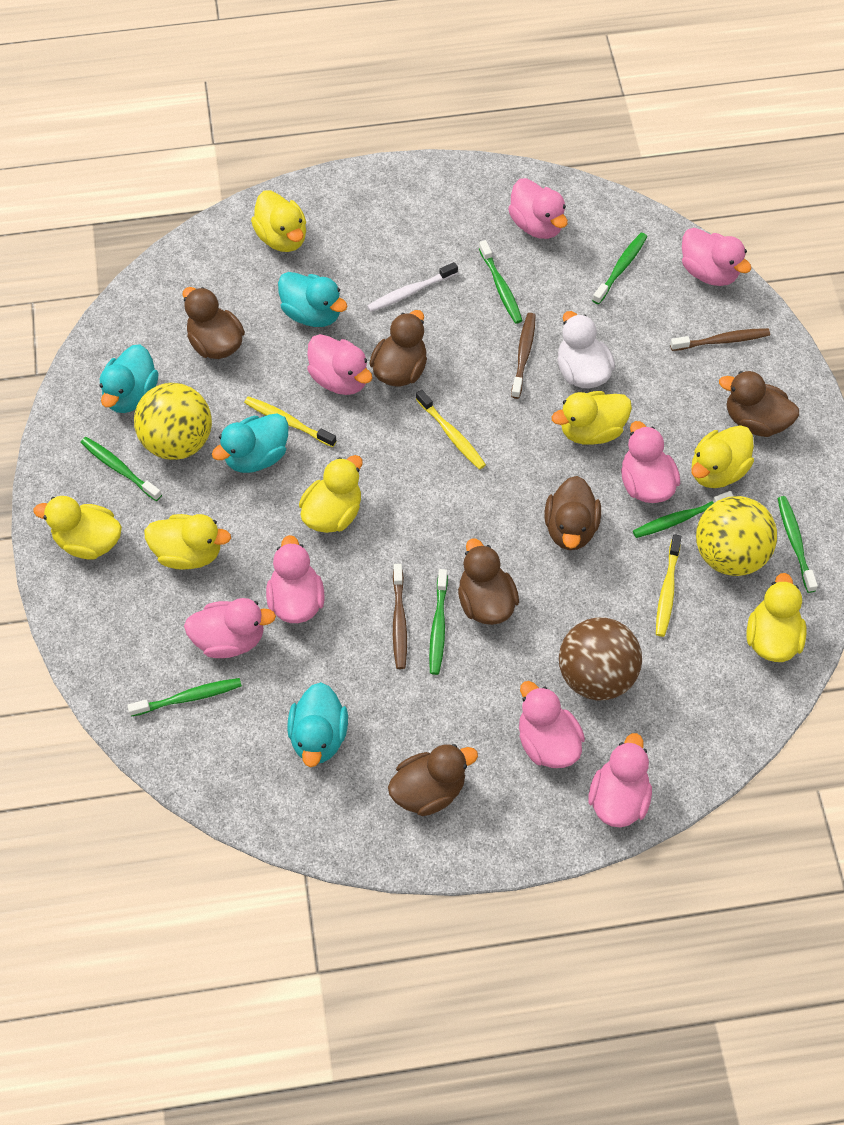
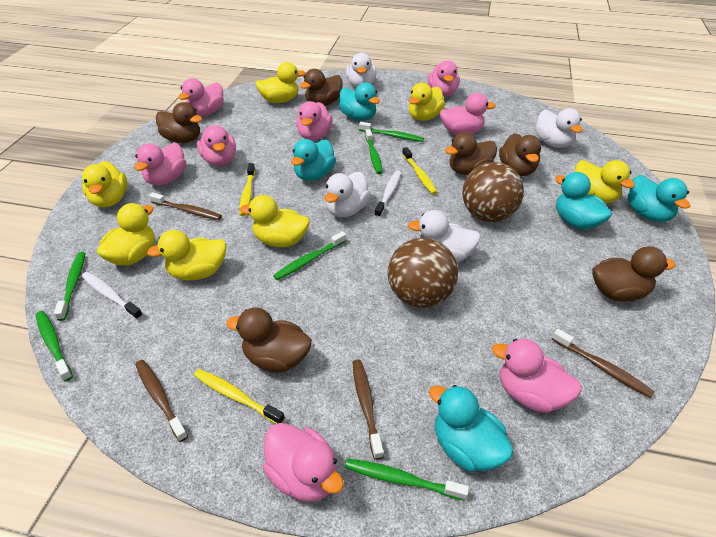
brown ball: [559,617,642,700] = 1 -> [388,238,458,308] [462,162,524,222] = 2
brown toothbrush: [393,564,407,669] [511,313,536,399] [670,328,770,351] = 3 -> [135,359,188,442] [149,193,222,220] [352,360,384,460] [552,329,655,398] = 4
green toothbrush: [81,437,162,501] [127,678,242,717] [429,569,448,675] [479,240,523,324] [592,233,647,304] [633,491,733,538] [778,496,818,593] = 7 -> [36,311,73,381] [54,252,85,321] [273,231,346,280] [344,458,469,501] [359,122,424,142] [365,129,383,174] = 6
turquoise duck: [100,344,159,413] [212,413,289,473] [278,272,347,327] [287,682,348,767] = 4 -> [291,139,336,181] [339,83,380,121] [429,385,514,472] [555,172,612,230] [628,175,690,222] = 5
white duck: [558,311,615,388] = 1 -> [325,172,371,217] [346,53,377,87] [408,210,481,262] [535,108,583,148] = 4
white toothbrush: [367,262,458,312] = 1 -> [82,272,143,320] [374,170,401,218] = 2
yellow ball: [134,383,212,460] [696,496,777,576] = 2 -> none = 0

